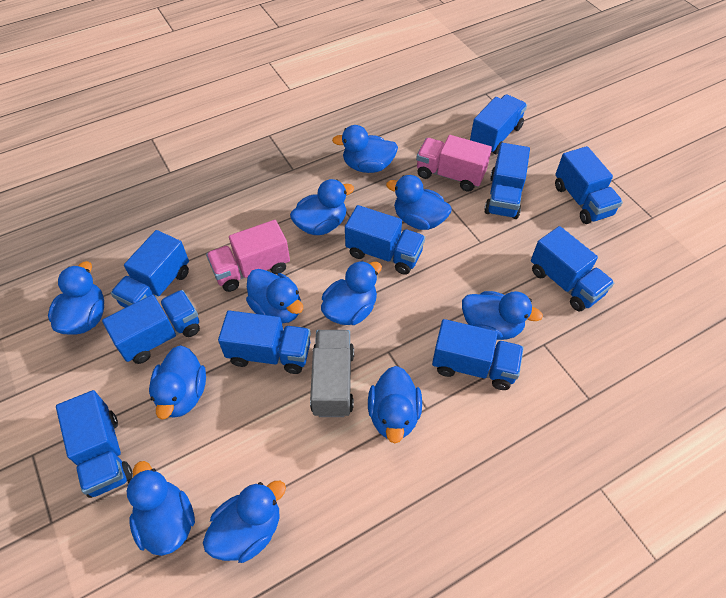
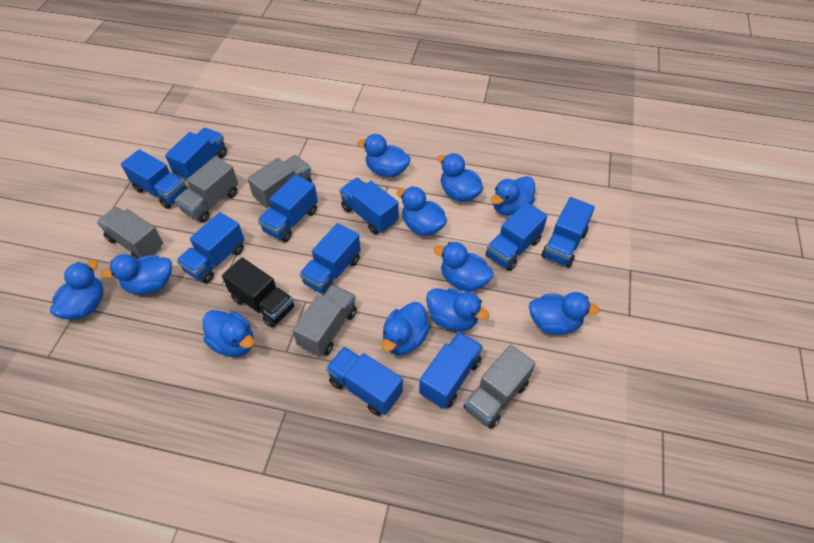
black truck: none = 0 -> [222,257,294,327] = 1
grey truck: [310,330,354,417] = 1 -> [97,207,163,259] [175,157,238,223] [247,155,312,209] [292,284,357,356] [463,345,536,429] = 5
pink truck: [206,220,290,292] [416,135,492,192] = 2 -> none = 0

